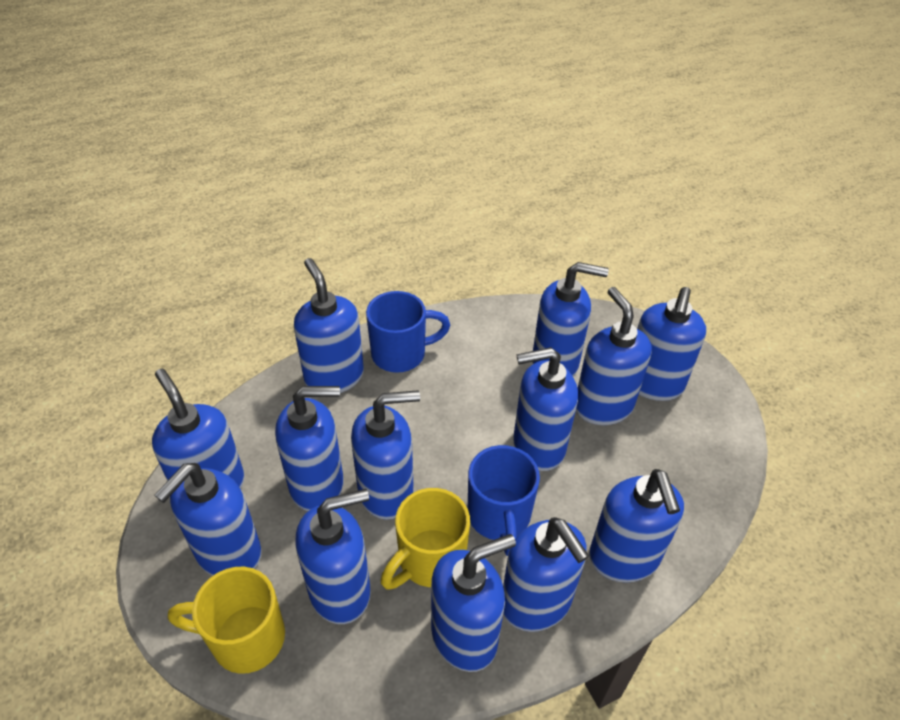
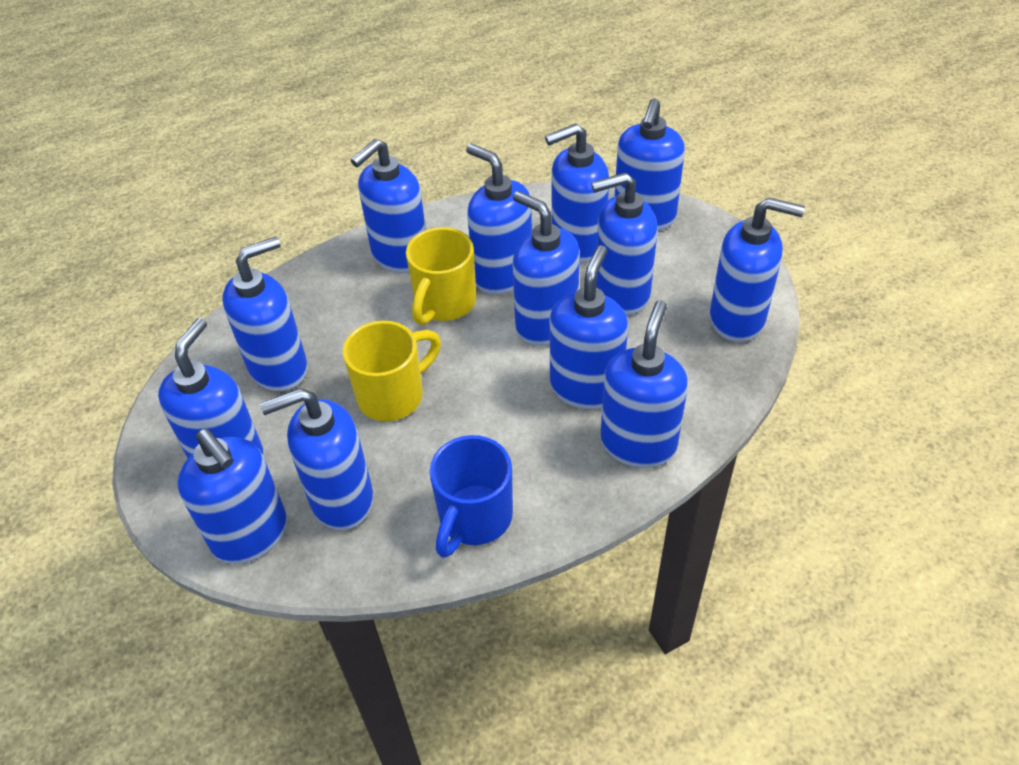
blue mug: [366,291,450,373] [468,445,540,556] = 2 -> [430,435,513,558] = 1

